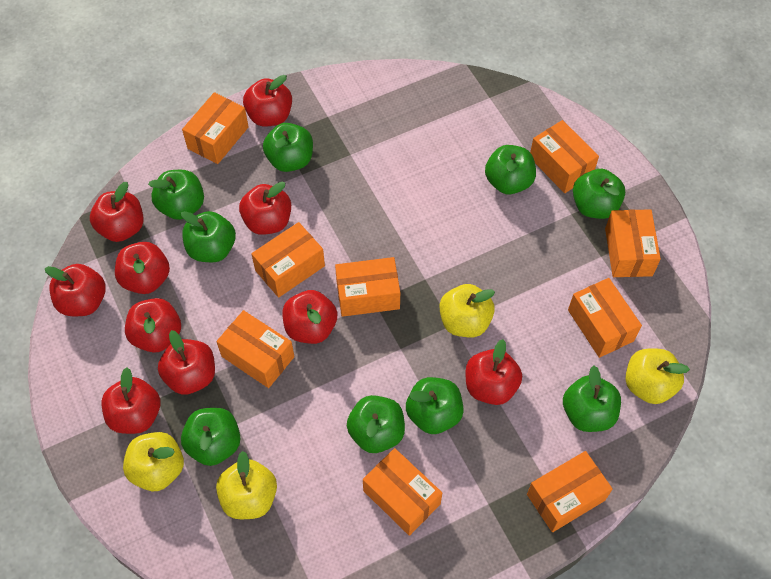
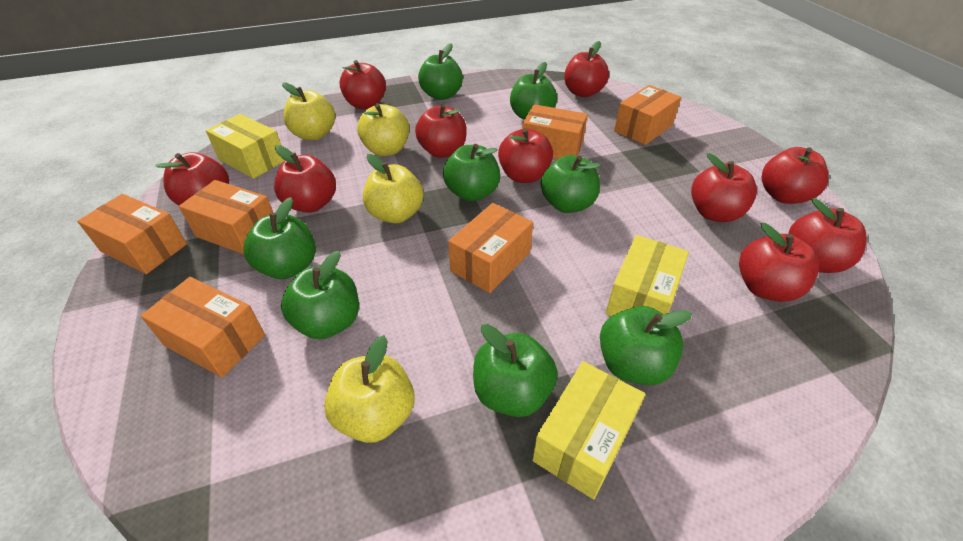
green apple: [148,170,204,220] [181,211,236,262] [181,408,241,466] [263,123,313,172] [347,395,405,453] [406,377,464,434] [485,145,536,194] [563,366,621,432] [573,169,625,219] = 9 -> [243,197,316,279] [281,251,359,339] [418,43,463,100] [443,144,500,201] [473,324,557,417] [510,62,557,120] [541,155,600,213] [600,306,692,385] = 8
orange box: [182,92,249,164] [216,310,294,388] [251,222,325,298] [335,257,400,317] [363,448,442,536] [527,451,613,532] [530,120,599,193] [568,278,642,358] [605,209,661,277] = 9 -> [77,194,187,274] [141,277,265,378] [179,180,273,254] [448,203,533,293] [522,104,588,159] [614,85,681,145] = 6
yellow box: none = 0 -> [206,114,285,179] [532,361,645,499] [606,235,689,316] = 3

